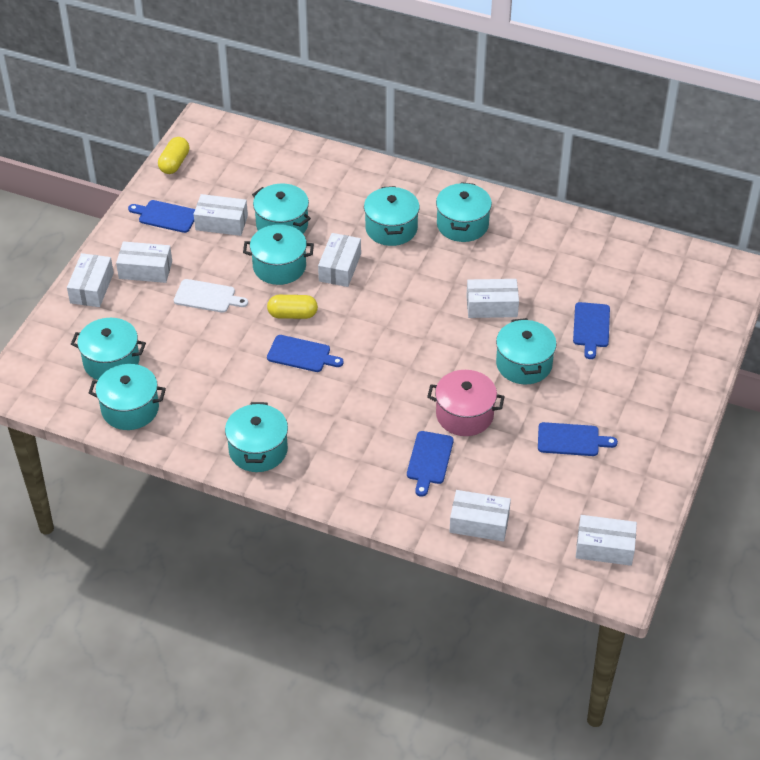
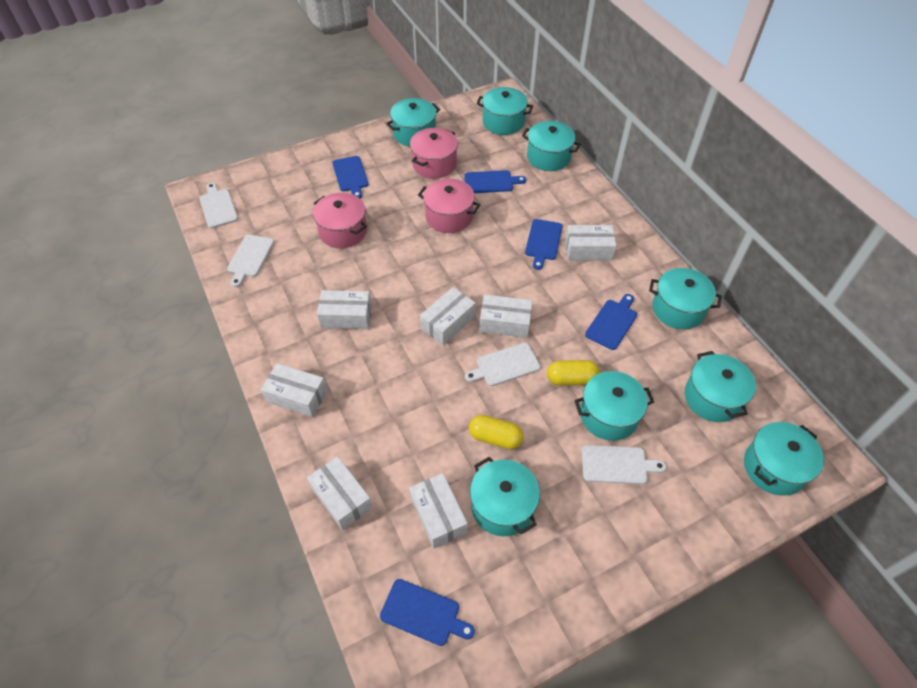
pink pot: [427,370,505,436] = 1 -> [313,193,367,248] [410,128,458,179] [418,178,480,233] = 3
white cutting board: [174,279,248,313] = 1 -> [199,183,238,228] [227,235,274,287] [465,343,540,386] [582,445,666,484] = 4

